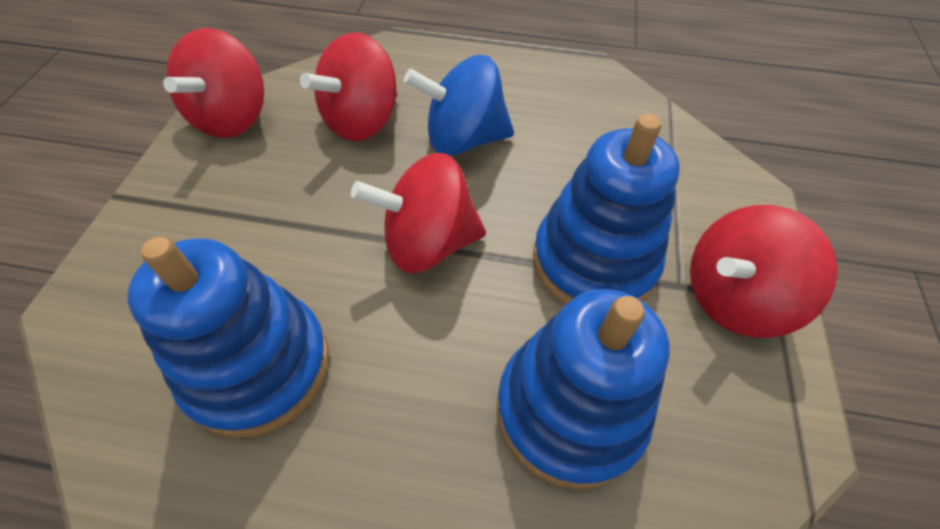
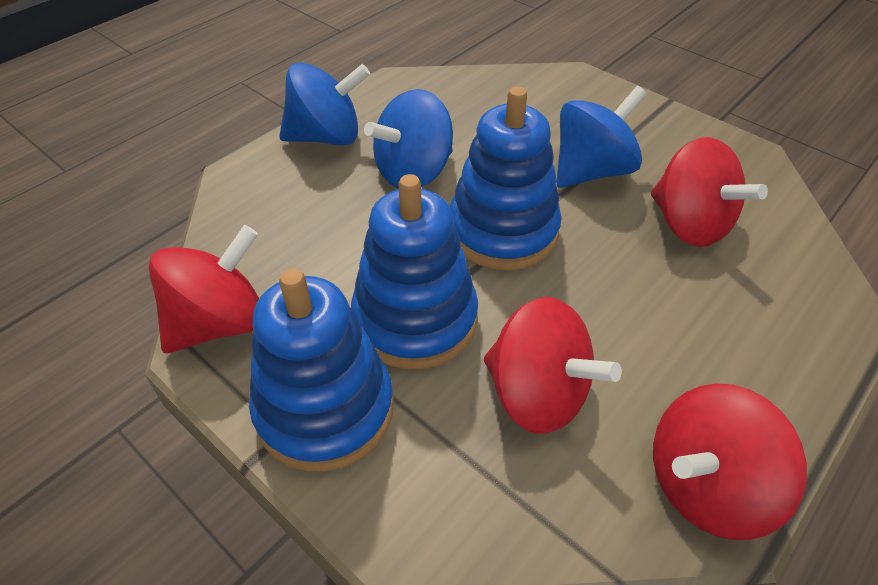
blue spinning top: [404,55,514,156] = 1 -> [279,62,370,145] [364,89,453,189] [557,86,647,188] = 3

